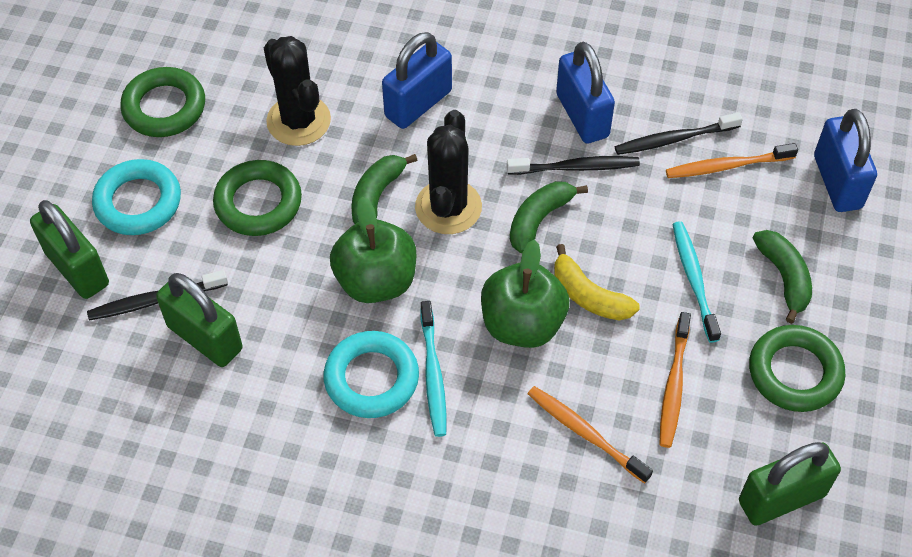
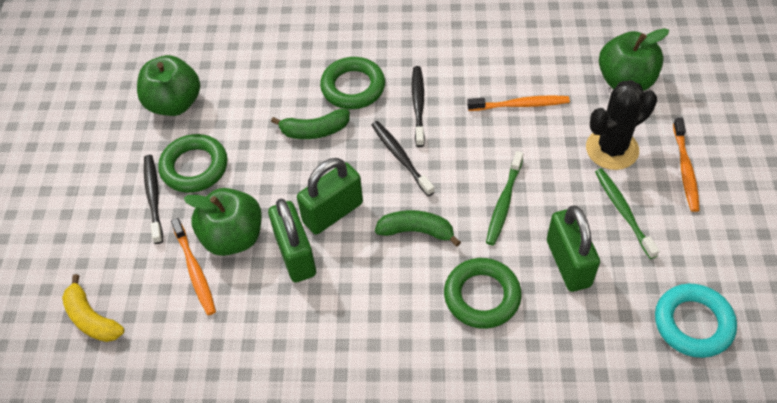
black cactus: [264,36,331,146] [415,110,482,234] = 2 -> [586,80,657,170] = 1
blue padlock: [382,32,452,129] [556,42,615,144] [814,109,877,212] = 3 -> none = 0
green apple: [330,197,416,303] [481,240,569,348] = 2 -> [137,55,200,116] [184,188,262,256] [599,28,669,91] = 3
green banana: [351,154,418,224] [510,181,588,253] [753,230,812,324] = 3 -> [271,109,350,139] [375,210,461,247] = 2
green toothbrush: none = 0 -> [486,151,523,246] [595,168,659,259] = 2
turquoise ring: [92,159,181,235] [324,331,419,418] = 2 -> [655,284,737,358] = 1
turquoise toothbrush: [420,301,446,437] [673,221,721,343] = 2 -> none = 0

